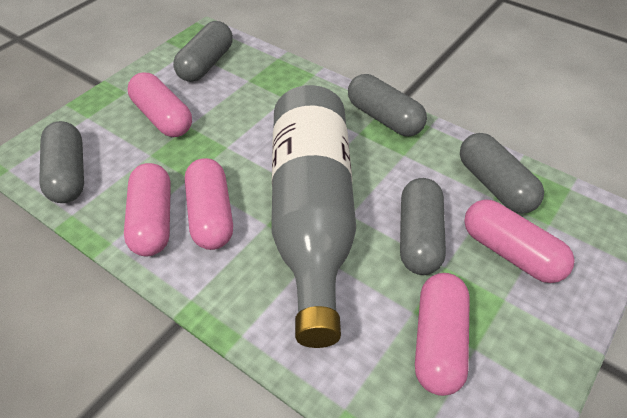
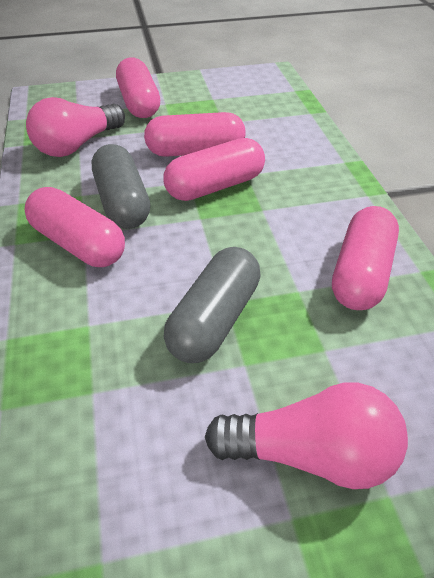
grey bottle: [271,85,356,348] = 1 -> none = 0
grey capsule: [39,121,84,203] [173,21,233,82] [348,74,427,136] [400,178,446,275] [460,133,544,214] = 5 -> [92,144,150,229] [164,247,261,363] = 2
pink light bulb: none = 0 -> [26,97,125,157] [205,383,408,489] = 2

